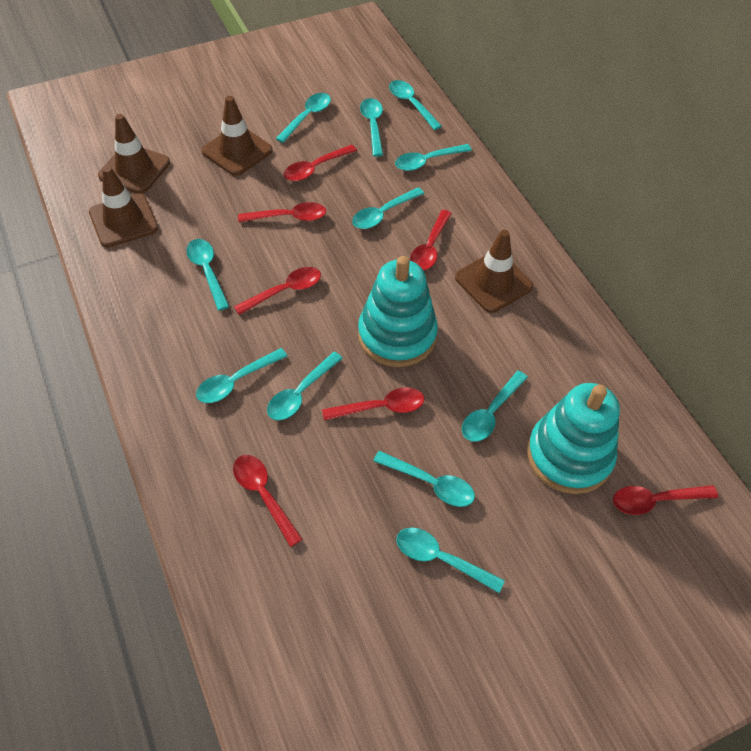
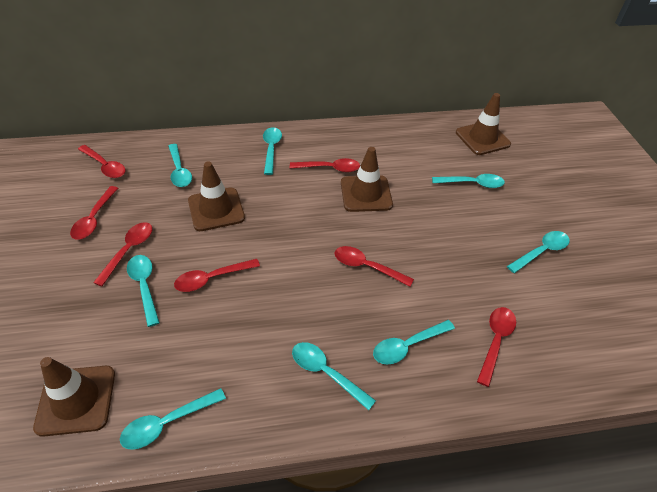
turquoise spoon: [186,239,230,311] [196,348,287,403] [267,352,343,420] [275,93,331,143] [352,187,424,229] [360,98,383,157] [373,451,475,507] [389,80,442,130] [395,144,472,171] [396,528,505,593] [462,370,528,442] = 11 -> [120,388,226,450] [127,255,160,327] [168,144,192,187] [263,127,282,175] [292,342,376,410] [373,320,455,365] [432,174,505,188] [507,231,570,273] = 8
turquoise stacking toy: [358,256,438,367] [527,383,620,494] = 2 -> none = 0

